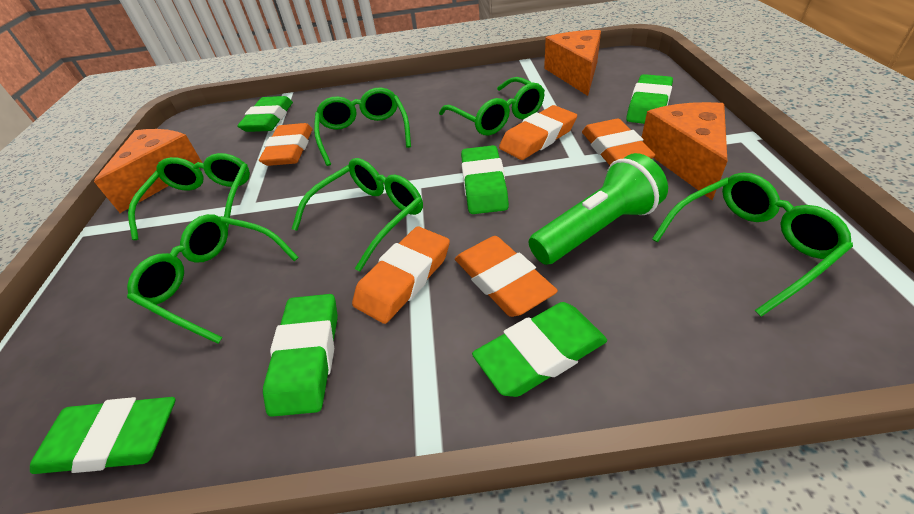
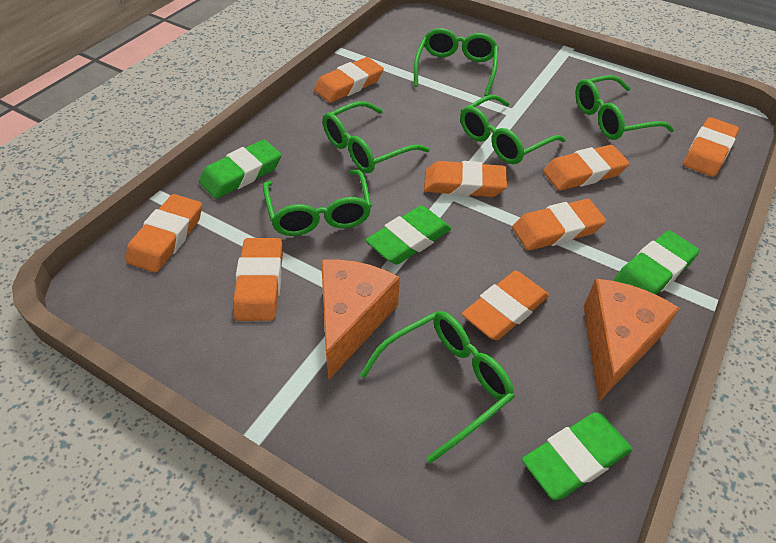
green eraser: [30,397,175,474] [237,96,293,132] [263,294,338,417] [461,145,509,214] [472,302,607,397] [626,74,673,124] = 6 -> [199,139,281,199] [365,206,452,264] [522,412,632,500] [613,231,699,295] = 4
green flashlight: [529,153,668,265] = 1 -> none = 0
orange cheese: [94,129,202,213] [544,30,601,96] [642,102,727,200] = 3 -> [321,259,400,379] [584,279,680,401] = 2
orange eraser: [259,123,313,166] [352,226,450,324] [455,236,558,317] [499,105,577,160] [582,119,655,165] = 5 -> [125,194,202,273] [233,238,283,321] [314,57,384,103] [424,161,507,197] [462,271,549,340] [512,199,606,251] [543,145,630,191] [683,117,739,177] = 8

